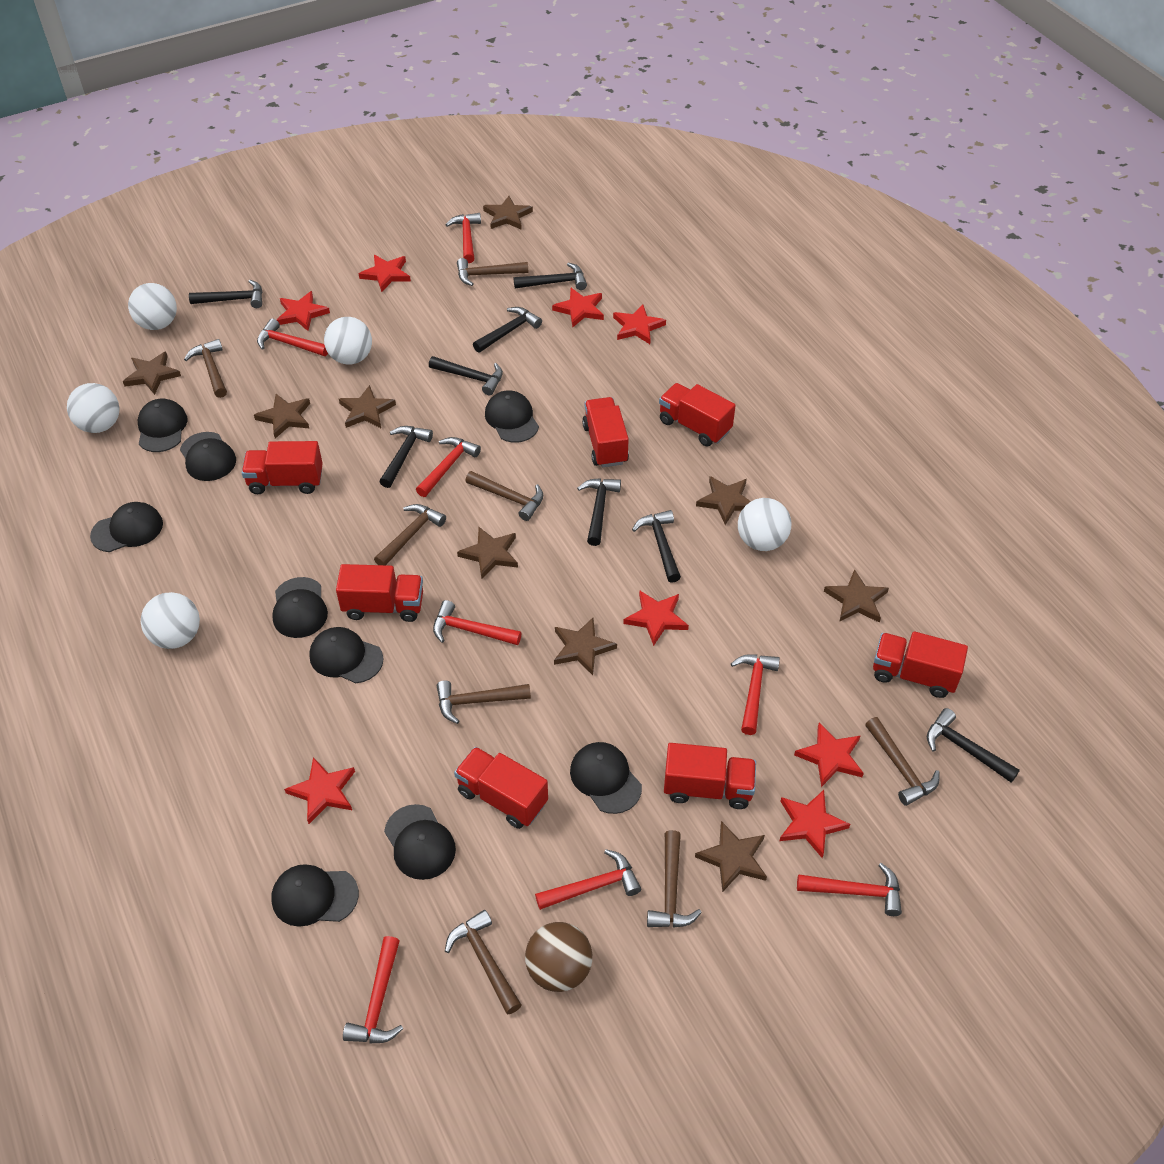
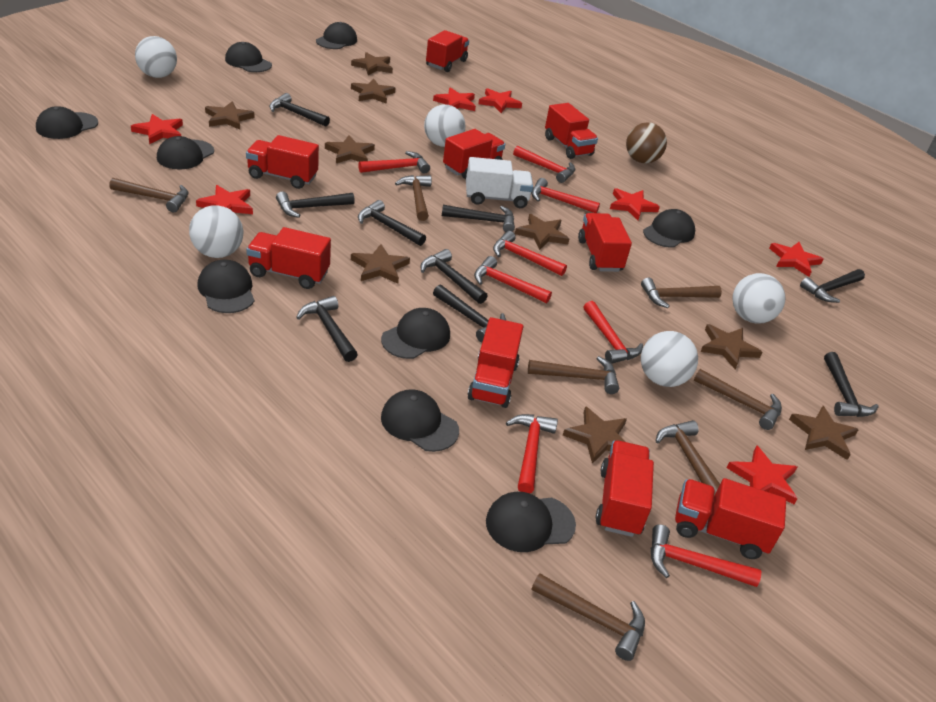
black hammer: [189,280,262,308] [379,426,433,488] [429,356,503,395] [473,307,542,353] [514,263,587,290] [577,478,621,546] [632,510,681,583] [927,708,1020,783] = 8 -> [269,93,330,127] [276,192,355,218] [296,296,358,362] [358,200,426,246] [420,249,488,304] [433,285,506,342] [442,205,515,232] [800,269,865,303] [824,352,879,417] = 9
brown hammer: [184,339,227,398] [374,504,446,565] [437,680,531,724] [445,910,522,1014] [457,258,528,286] [465,471,543,521] [647,830,702,928] [865,717,940,806] = 8 -> [109,178,188,212] [395,175,432,221] [528,356,619,394] [531,573,645,661] [641,278,722,308] [656,420,720,496] [694,369,782,430] = 7
red star: [277,291,330,331] [284,757,355,824] [359,255,411,292] [552,288,604,327] [613,304,666,344] [623,590,689,646] [779,790,850,858] [794,723,864,787] = 8 -> [131,114,183,144] [196,185,253,214] [433,87,476,111] [478,88,522,113] [610,188,660,220] [727,446,798,504] [769,242,823,277] = 7
red truck: [242,441,323,494] [336,564,423,622] [454,747,548,829] [582,397,629,467] [659,383,736,446] [664,743,756,809] [873,631,968,698] = 7 -> [246,135,319,189] [246,227,331,289] [426,30,469,72] [443,129,505,179] [468,317,524,408] [545,103,598,159] [578,213,632,272] [596,440,654,537] [675,478,786,559] = 9
white truck: none = 0 -> [466,157,533,208] = 1

